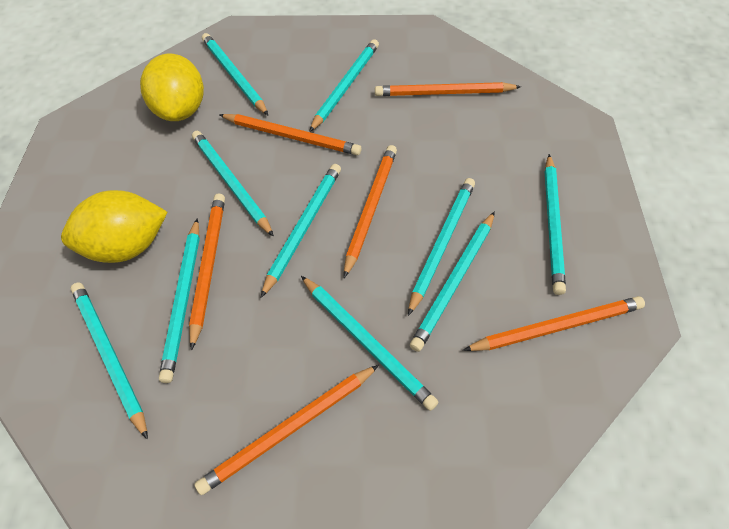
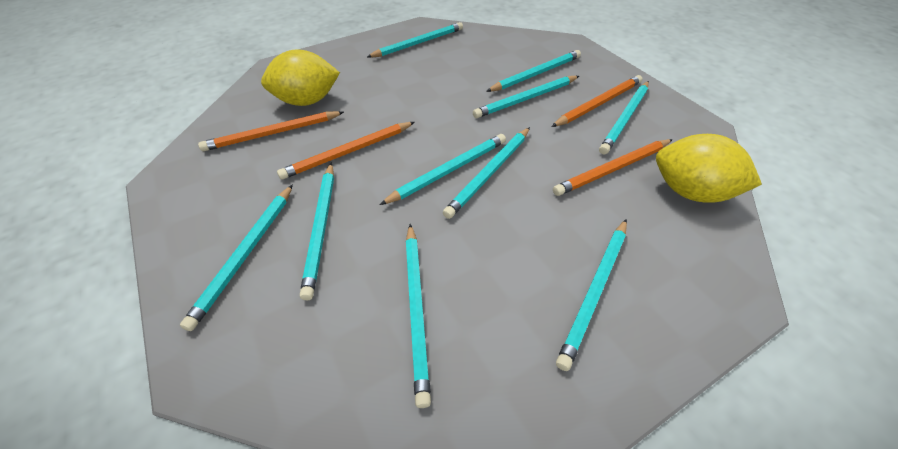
orange pencil: [189,194,225,351] [195,365,379,495] [219,114,361,155] [344,145,397,278] [375,82,521,96] [463,296,645,351] = 6 -> [198,111,344,151] [277,122,415,180] [551,75,643,127] [553,139,673,196] = 4

